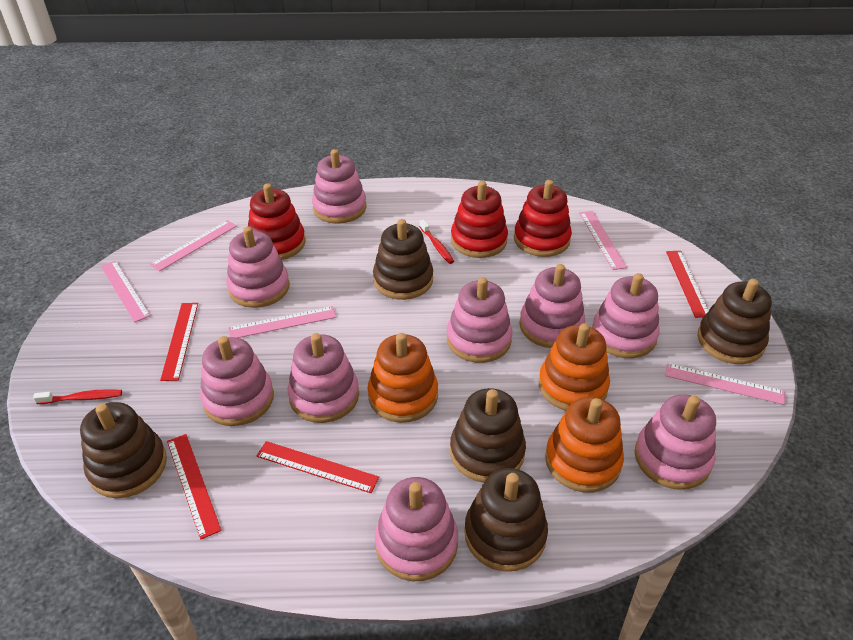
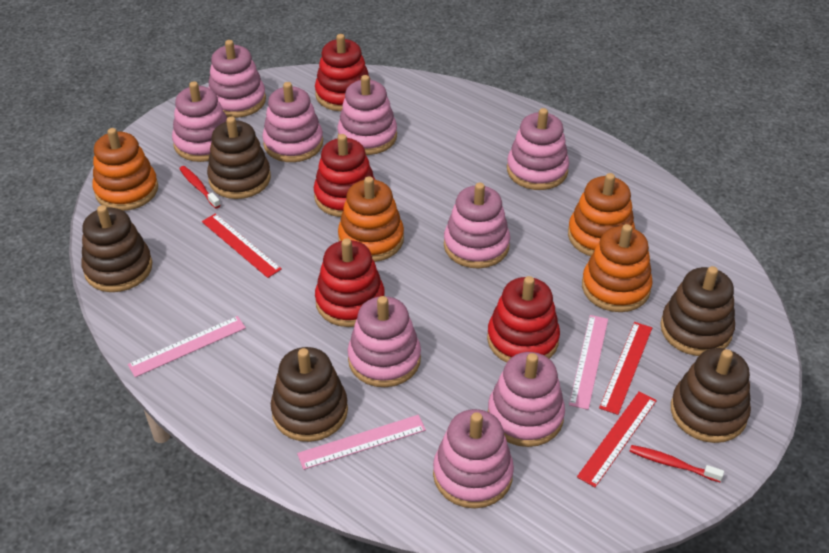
orange stacking toy: [368,333,438,423] [539,323,610,411] [545,397,624,493] = 3 -> [93,128,158,211] [338,176,404,262] [568,173,635,256] [582,224,653,312] = 4
pink ruler: [101,261,150,323] [150,220,237,271] [228,306,336,338] [579,211,627,270] [665,363,785,405] = 5 -> [128,316,246,377] [297,415,426,470] [569,315,608,410] = 3
red ruler: [160,303,198,381] [167,434,222,540] [256,441,379,493] [666,251,709,318] = 4 -> [202,214,282,278] [577,391,657,487] [599,322,652,415] = 3
red stacking toy: [248,183,306,260] [451,181,508,258] [514,180,572,257] = 3 -> [314,134,375,217] [315,34,371,111] [315,238,385,327] [487,276,560,363] = 4

